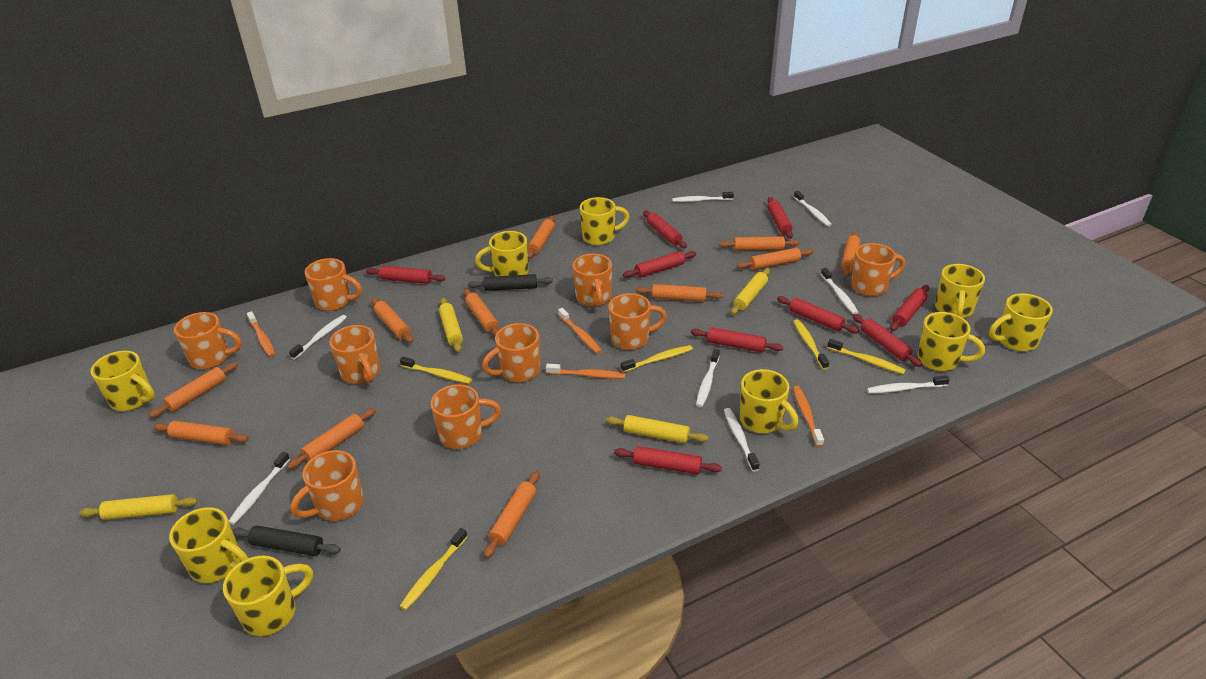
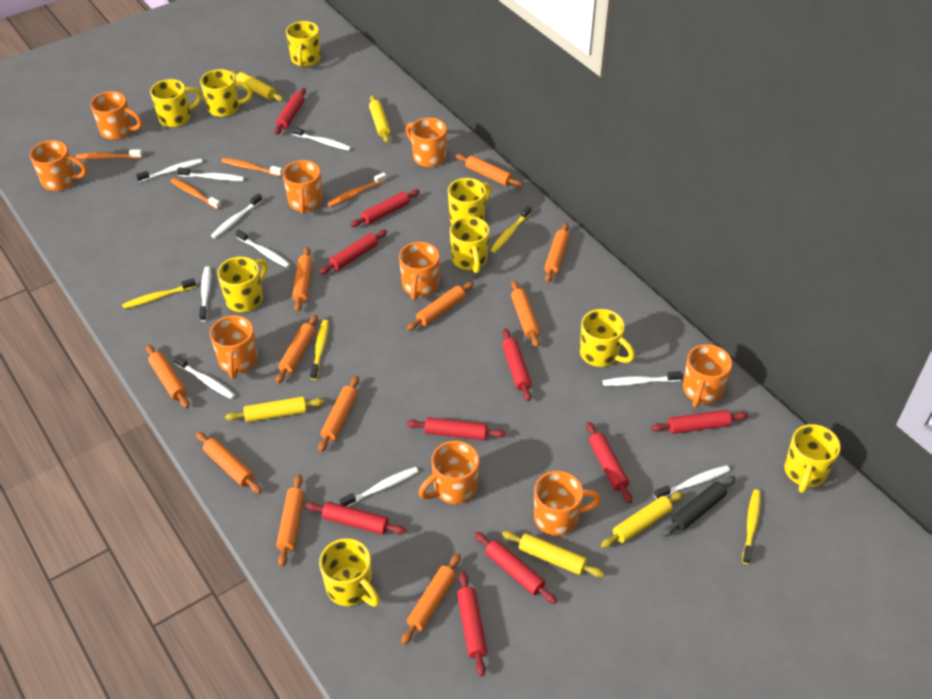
black rolling pin: [232,525,341,556] [468,274,553,291] = 2 -> [662,476,736,537] = 1
red rolling pin: [366,266,445,284] [614,446,722,474] [623,251,696,278] [643,211,687,248] [691,327,783,352] [767,197,793,239] [777,296,859,334] [852,314,922,367] [890,285,929,331] = 9 -> [274,88,306,135] [305,502,406,535] [319,230,387,275] [350,189,420,227] [406,417,506,440] [457,571,487,676] [474,532,557,604] [502,328,532,401] [586,422,632,503] [651,410,748,434] = 10
white toothbrush: [229,452,290,525] [289,315,347,359] [672,192,734,202] [696,349,720,407] [724,408,760,472] [794,191,832,227] [821,268,859,314] [867,375,950,394] = 8 -> [136,159,203,182] [174,355,235,399] [177,167,244,181] [199,266,211,322] [211,194,263,238] [235,230,290,268] [292,127,351,150] [339,467,419,507] [602,371,683,386] [654,465,730,499] = 10
yellow rolling pin: [79,494,198,520] [439,298,463,352] [606,415,709,443] [731,268,770,315] = 4 -> [225,396,324,422] [230,71,283,101] [369,95,390,143] [502,531,604,577] [601,491,683,548] = 5
yellow toothbrush: [400,357,472,384] [400,528,468,610] [621,345,693,372] [793,319,829,370] [827,339,906,374] = 5 -> [122,278,196,309] [310,320,329,380] [491,206,531,253] [742,490,761,564] = 4

